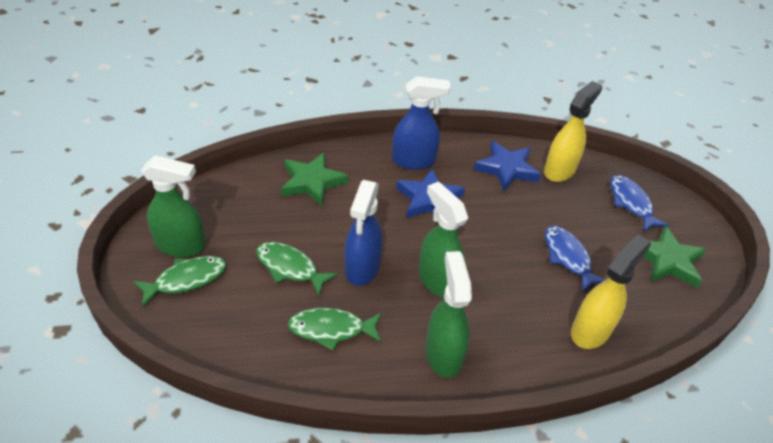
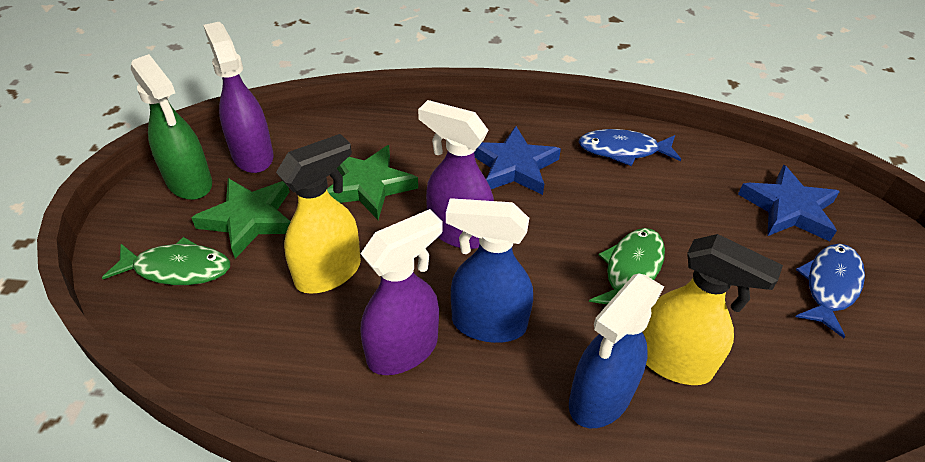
green fish: [133,256,226,307] [256,242,338,296] [288,308,382,350] = 3 -> [102,237,230,285] [589,228,665,304] = 2
green spray bottle: [141,155,206,257] [419,181,468,298] [425,251,472,378] = 3 -> [131,54,212,200] = 1
purple spray bottle: none = 0 -> [203,22,274,173] [361,209,442,375] [418,100,494,249] = 3

